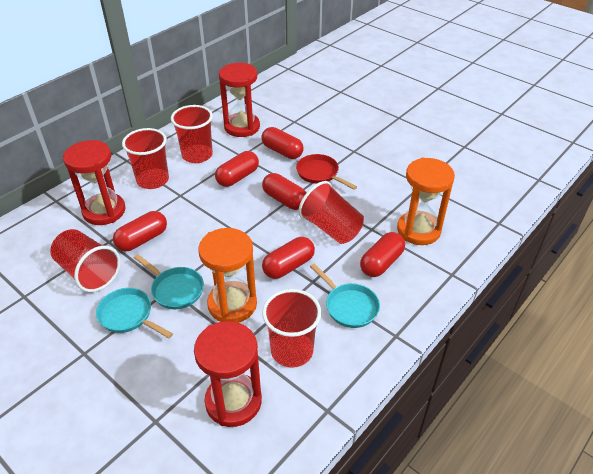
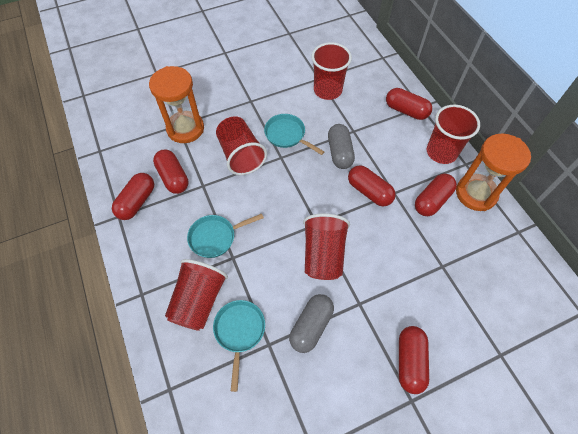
grey capsule: none = 0 -> [289,294,334,353] [328,124,355,169] = 2
red hourglass: [63,140,126,225] [194,321,262,427] [219,63,260,137] = 3 -> none = 0
red pan: [296,154,357,190] = 1 -> none = 0

